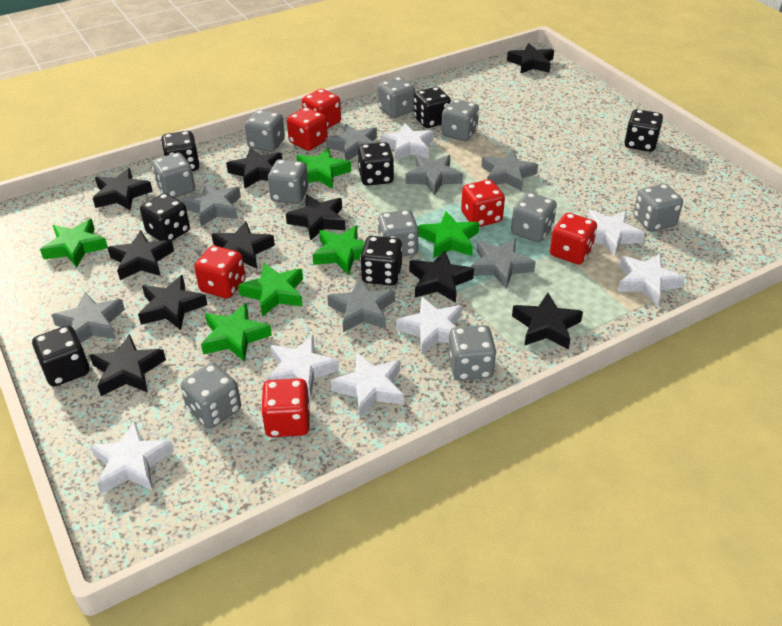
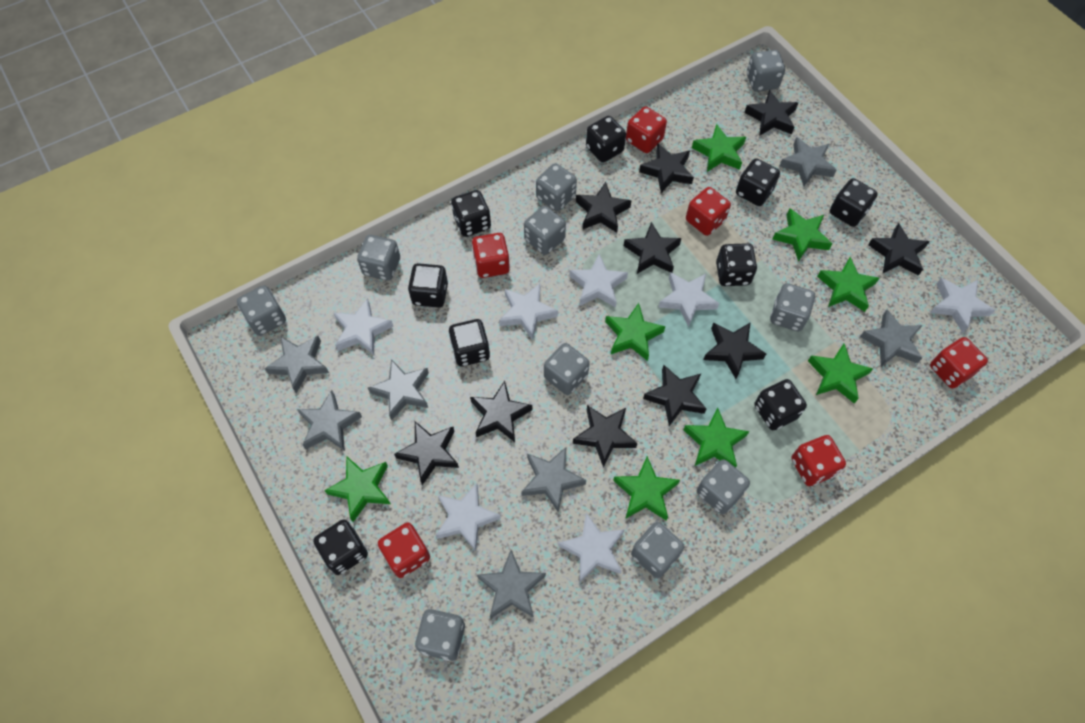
black dice: [32,325,89,387] [140,193,190,241] [161,131,200,171] [358,142,394,186] [360,236,402,286] [414,87,451,128] [625,109,663,152] = 7 -> [313,520,368,575] [408,263,448,308] [449,319,490,366] [451,190,491,237] [586,116,626,163] [716,243,757,286] [736,158,780,206] [754,379,807,430] [830,178,878,227] = 9
green star: [40,219,108,268] [201,303,272,362] [238,263,303,317] [297,148,351,189] [313,225,365,275] [418,211,479,258] = 6 -> [324,456,391,522] [605,303,665,361] [613,456,680,521] [683,407,749,468] [692,124,746,172] [773,208,833,262] [808,344,873,403] [817,257,880,312] = 8

